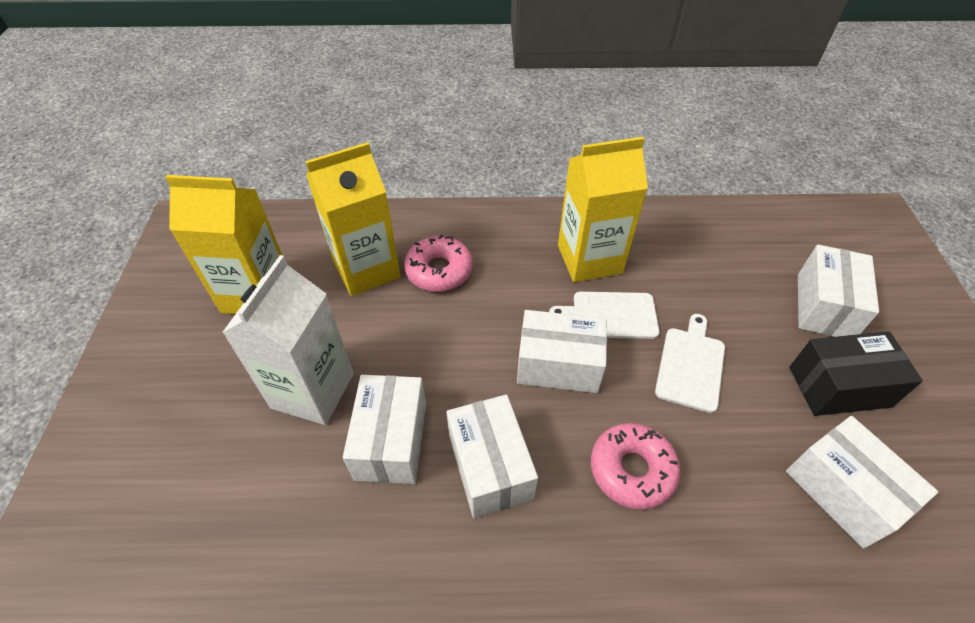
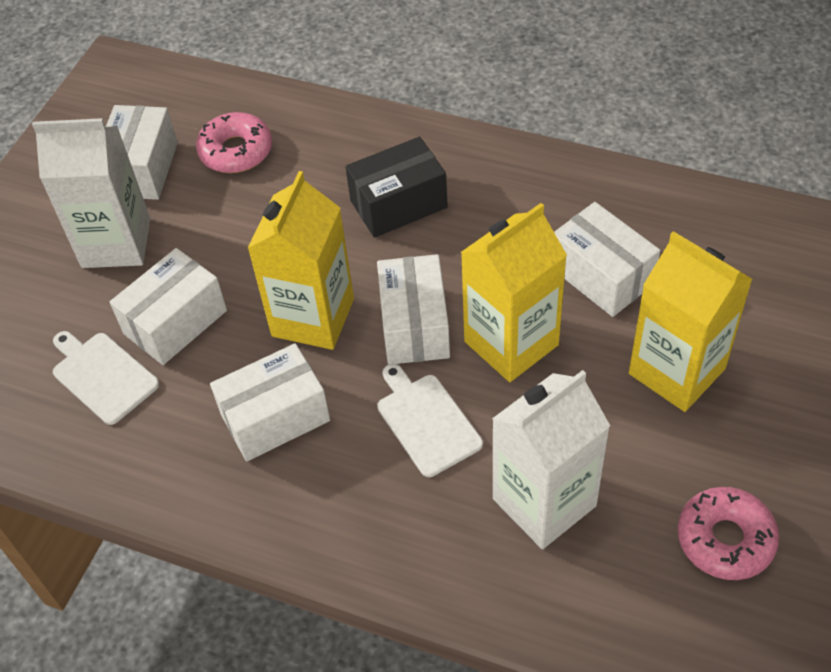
white carton: [222,255,354,425] = 1 -> [32,118,150,268] [492,370,610,549] = 2

